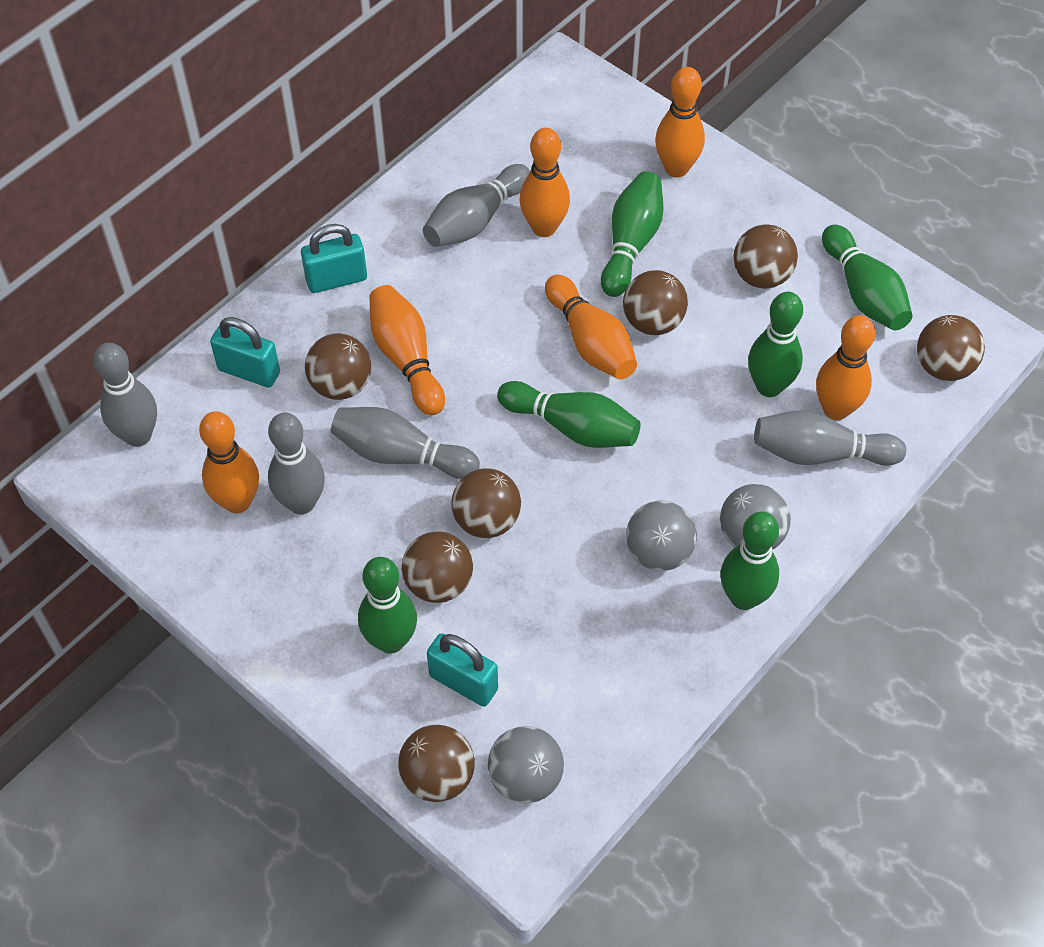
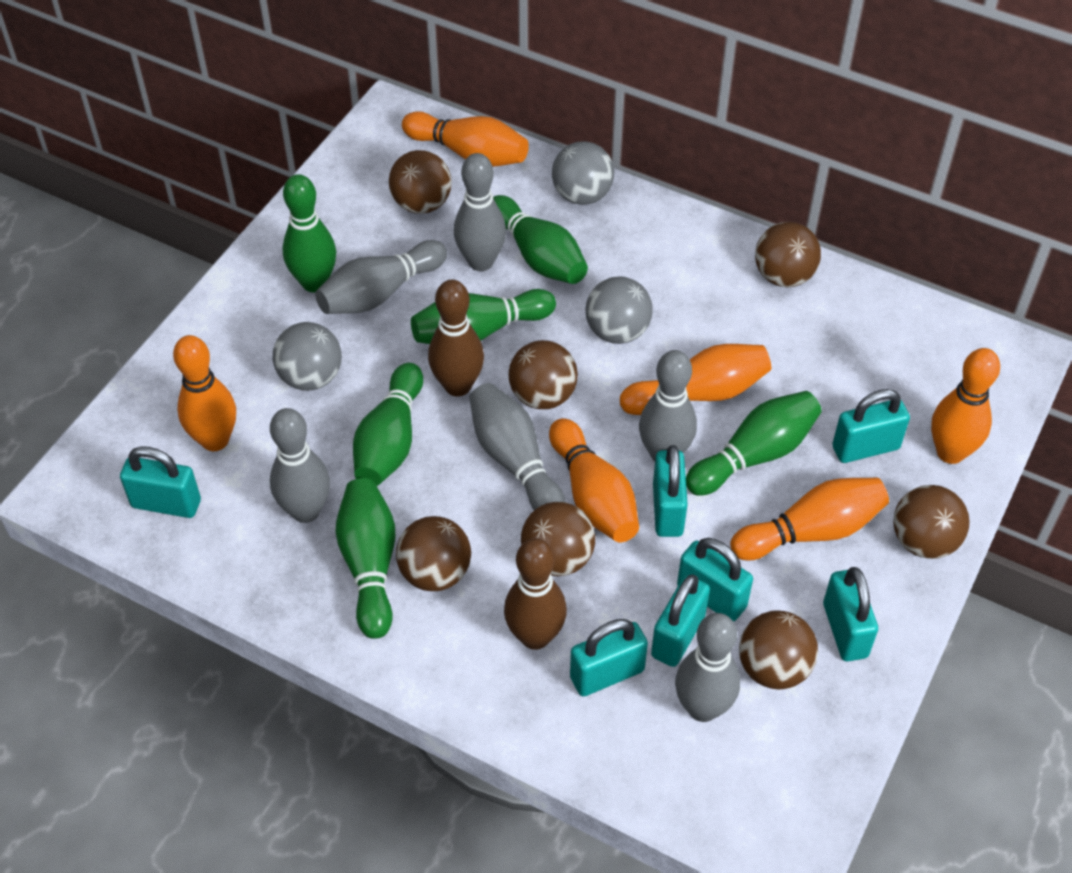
brown bowling pin: none = 0 -> [428,280,484,397] [504,538,567,650] = 2
grey bowling pin: [93,343,157,447] [268,413,325,514] [330,407,480,479] [423,164,530,247] [754,410,906,466] = 5 -> [270,408,330,523] [315,240,447,314] [454,153,506,271] [469,383,565,510] [639,350,697,462] [675,613,740,722] = 6
turquoise padlock: [210,317,280,388] [301,224,367,293] [427,633,498,707] = 3 -> [120,446,201,518] [570,619,648,697] [651,575,710,667] [653,445,688,537] [677,538,753,622] [823,567,878,661] [832,389,910,463] = 7

